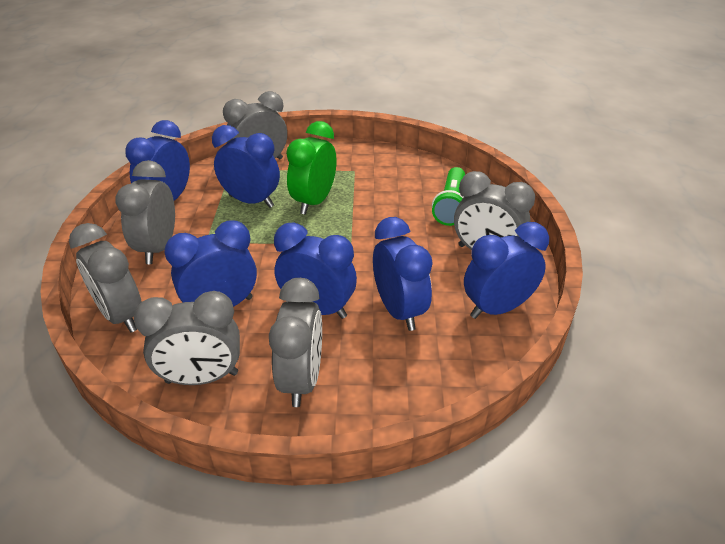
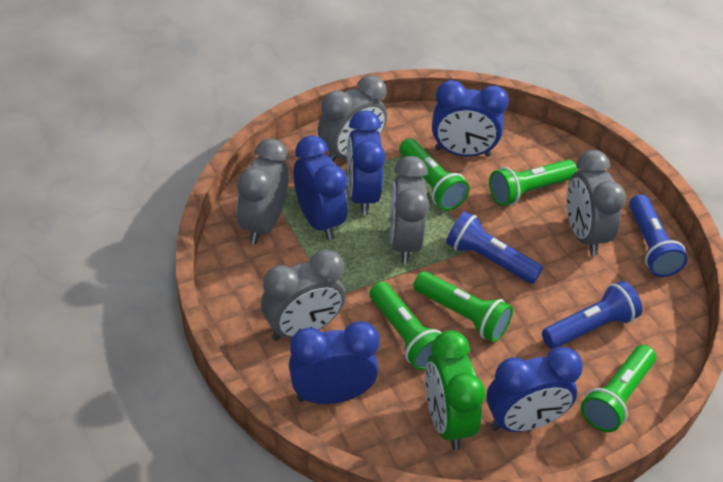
blue clock: [125,120,190,200] [164,220,257,307] [212,125,280,208] [274,223,357,319] [373,217,433,331] [464,222,549,319] = 6 -> [289,321,380,404] [293,135,348,240] [347,110,386,215] [432,80,509,157] [486,347,583,432] = 5
blue flashlight: none = 0 -> [446,211,543,284] [542,281,642,349] [629,194,688,277] = 3
green flashlight: [432,167,465,226] = 1 -> [369,282,442,370] [399,138,470,210] [414,271,513,342] [489,160,577,206] [581,345,656,432] = 5
grey clock: [69,223,142,333] [115,160,175,264] [134,291,240,385] [223,91,287,159] [269,278,322,407] [454,171,535,250] = 6 -> [236,138,289,244] [261,249,345,341] [318,75,387,162] [390,156,429,264] [566,150,626,256] = 5

